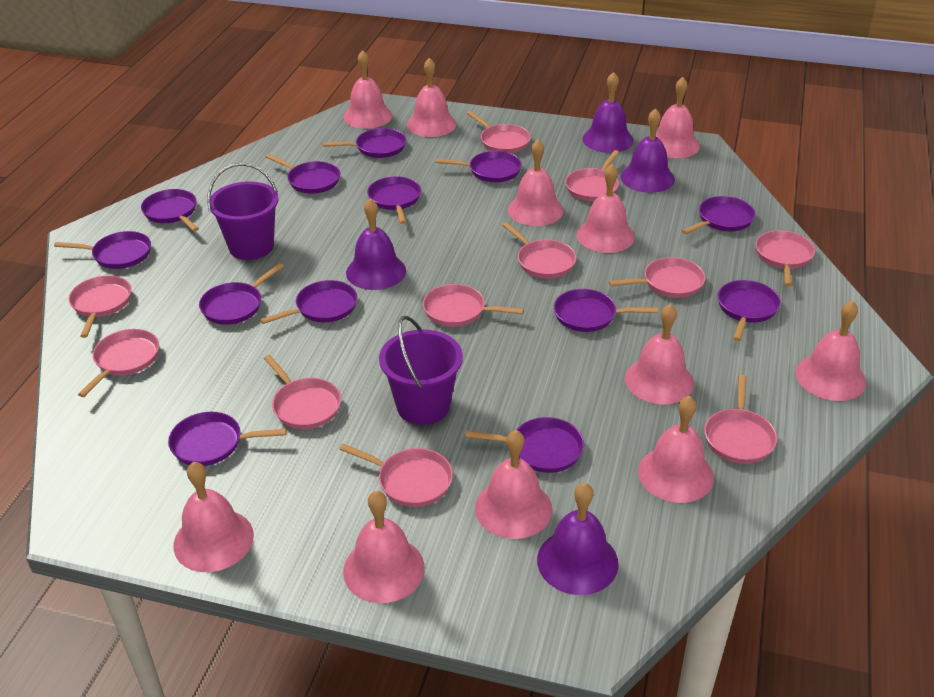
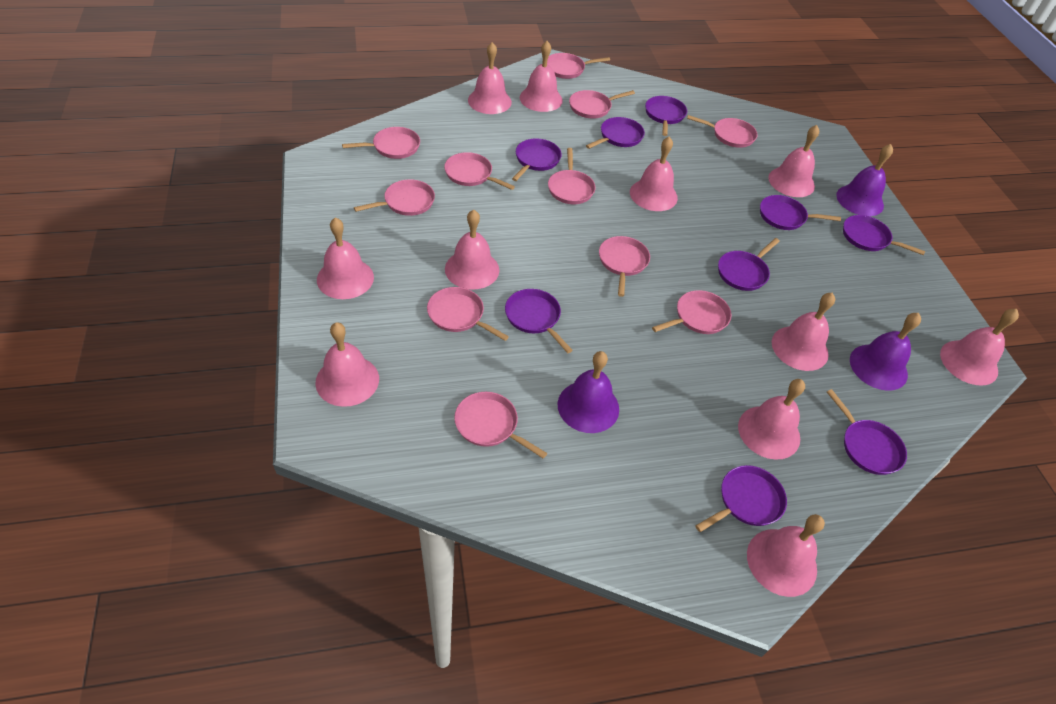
purple bell: [346,198,406,290] [537,483,619,595] [582,72,634,153] [621,108,675,193] = 4 -> [558,351,619,433] [836,144,893,216] [850,313,921,391] = 3
purple bucket: [207,163,279,260] [379,316,463,425] = 2 -> none = 0
purple pan: [54,231,151,269] [141,189,199,231] [168,412,287,466] [199,263,284,325] [260,280,357,324] [266,154,340,194] [323,128,406,158] [367,176,421,224] [435,151,522,182] [465,417,584,473] [554,289,658,332] [682,196,756,234] [718,280,781,341] = 13 -> [505,289,573,353] [512,139,562,181] [586,117,645,149] [645,96,687,136] [695,465,787,532] [718,238,780,291] [760,195,841,230] [827,389,907,475] [843,215,926,255] = 9

